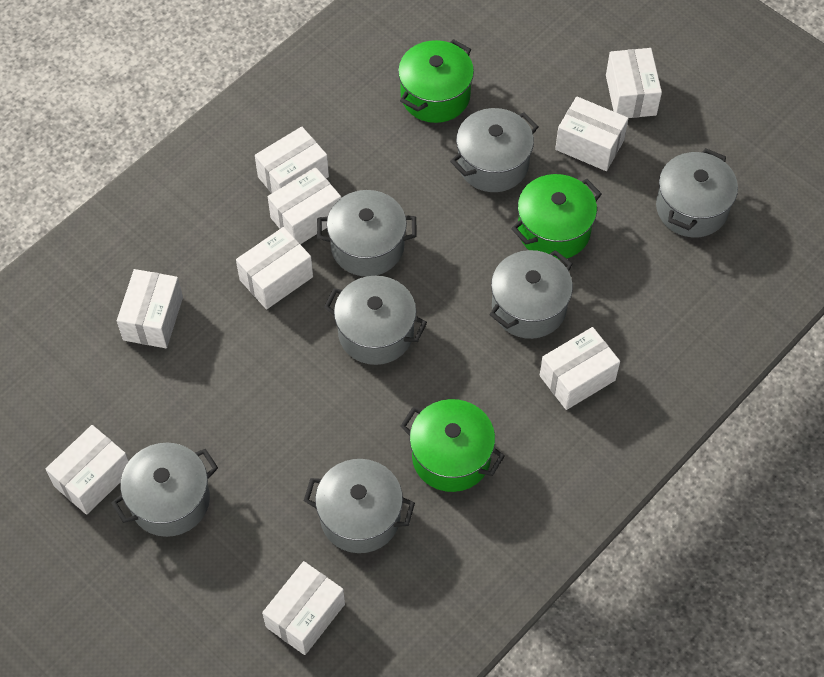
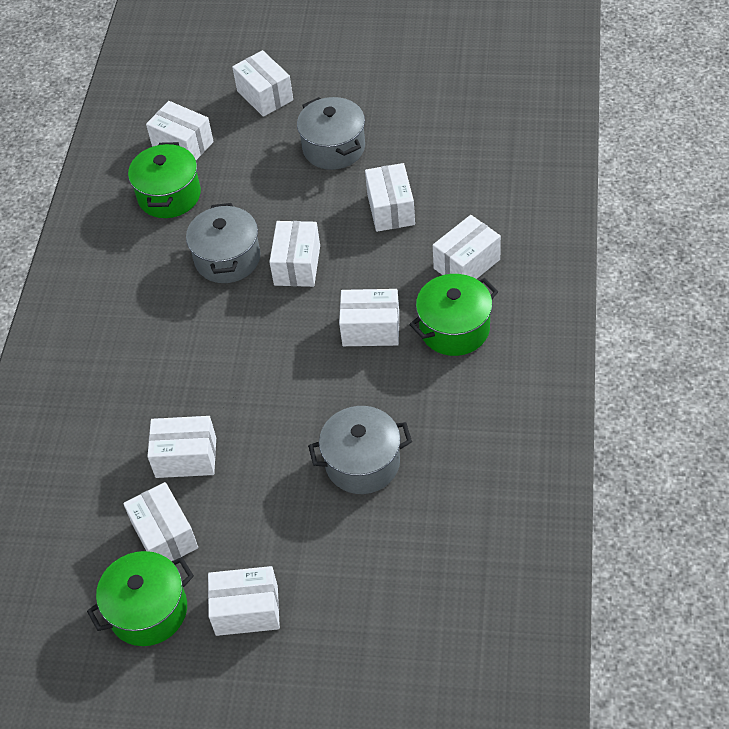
grey pot: [111,443,218,537] [304,459,415,553] [317,190,417,277] [324,276,427,365] [450,108,539,192] [489,250,573,339] [656,148,738,238] = 7 -> [186,203,261,283] [297,97,365,170] [308,406,412,494] = 3

